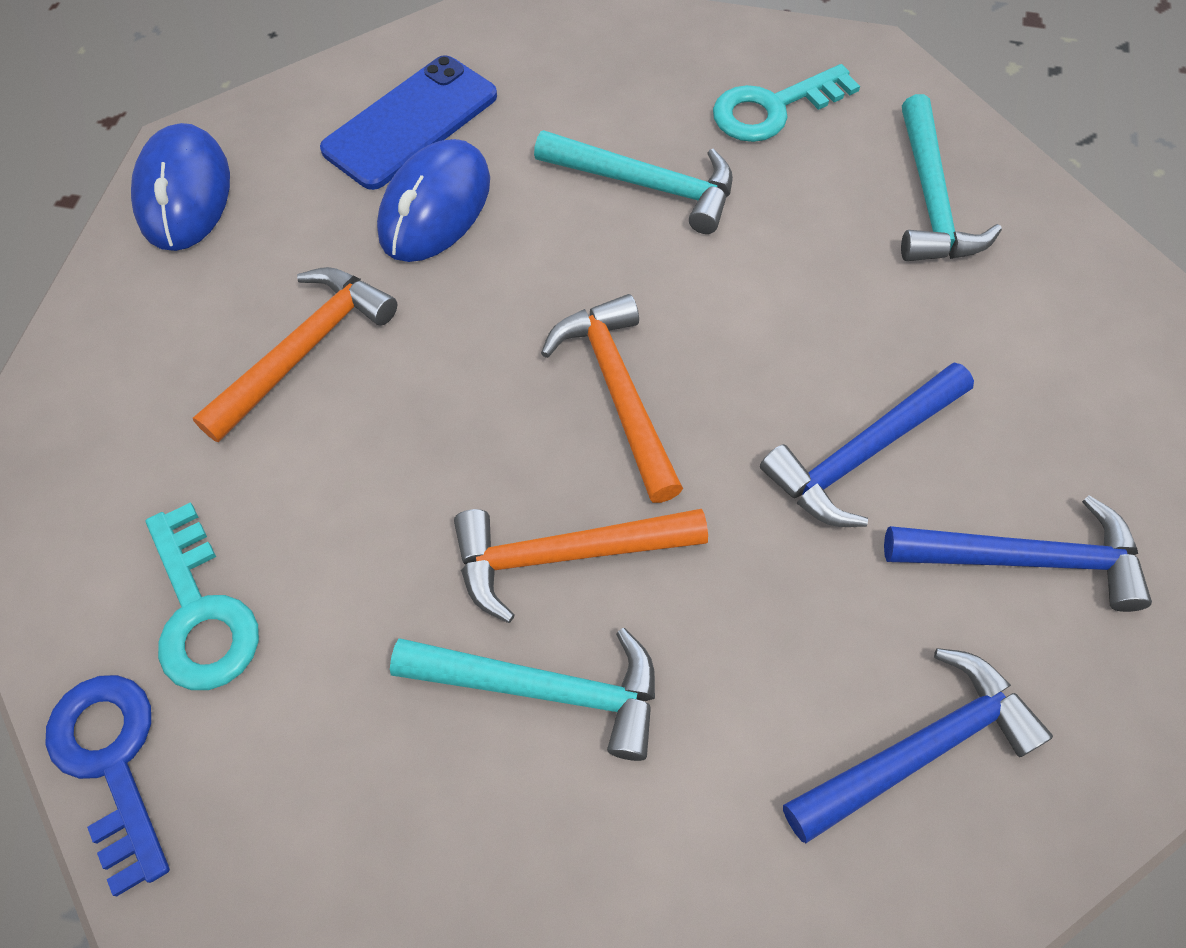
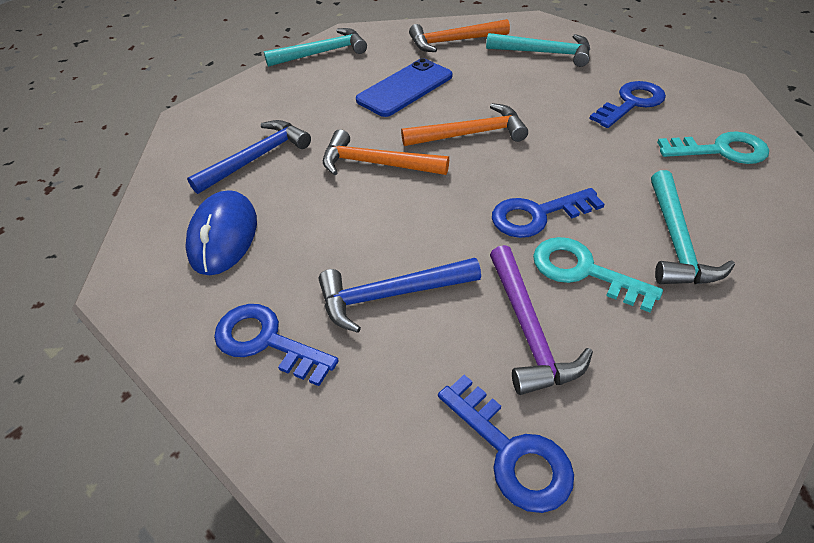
blue hammer: [760,362,974,527] [783,648,1053,843] [884,495,1152,612] = 3 -> [187,120,311,194] [319,258,481,333] = 2
blue key: [45,675,170,896] = 1 -> [214,304,339,386] [438,375,574,513] [492,188,604,238] [589,81,666,128] = 4
blue mouse: [131,123,230,251] [377,139,490,262] = 2 -> [185,190,257,275] = 1
purple hammer: none = 0 -> [490,245,593,395] = 1

